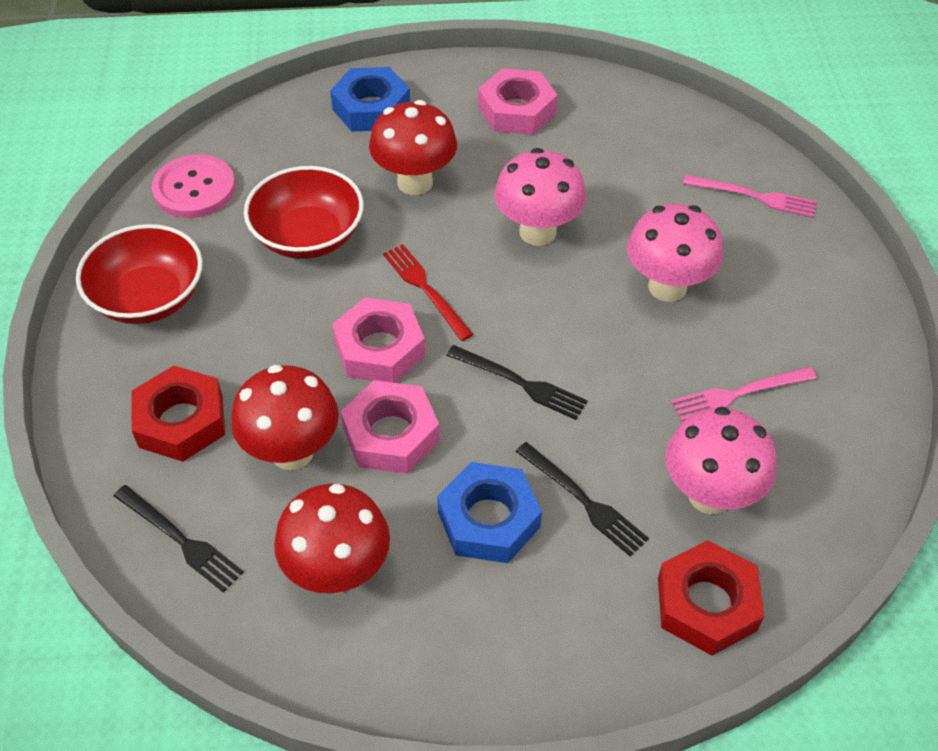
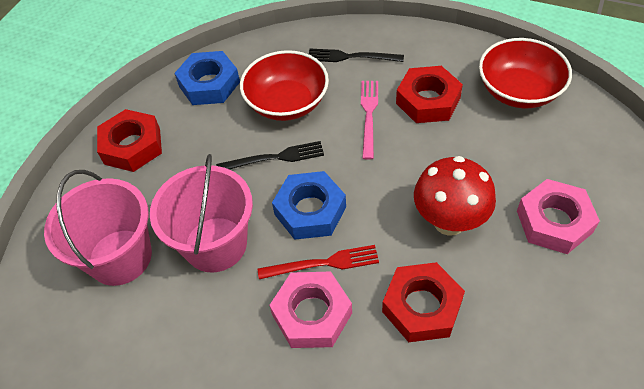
black fork: [114,485,244,592] [446,345,588,420] [516,442,649,557] = 3 -> [216,141,324,170] [309,49,404,62] = 2
pink bucket: none = 0 -> [44,170,152,286] [150,154,253,273] = 2
pink button: [152,154,236,218] = 1 -> none = 0
pink fork: [671,367,817,422] [683,175,817,218] = 2 -> [361,81,378,160] = 1
pink mushroom: [495,148,586,246] [627,204,723,302] [666,406,776,514] = 3 -> none = 0
pink nut: [332,297,425,383] [341,380,440,474] [478,69,557,135] = 3 -> [269,271,352,348] [517,179,600,254] = 2
red mushroom: [231,365,339,470] [274,484,390,593] [369,100,457,195] = 3 -> [414,156,496,236] = 1
red nut: [131,366,225,462] [658,540,764,656] = 2 -> [97,109,162,172] [382,262,465,342] [396,66,463,123] = 3

